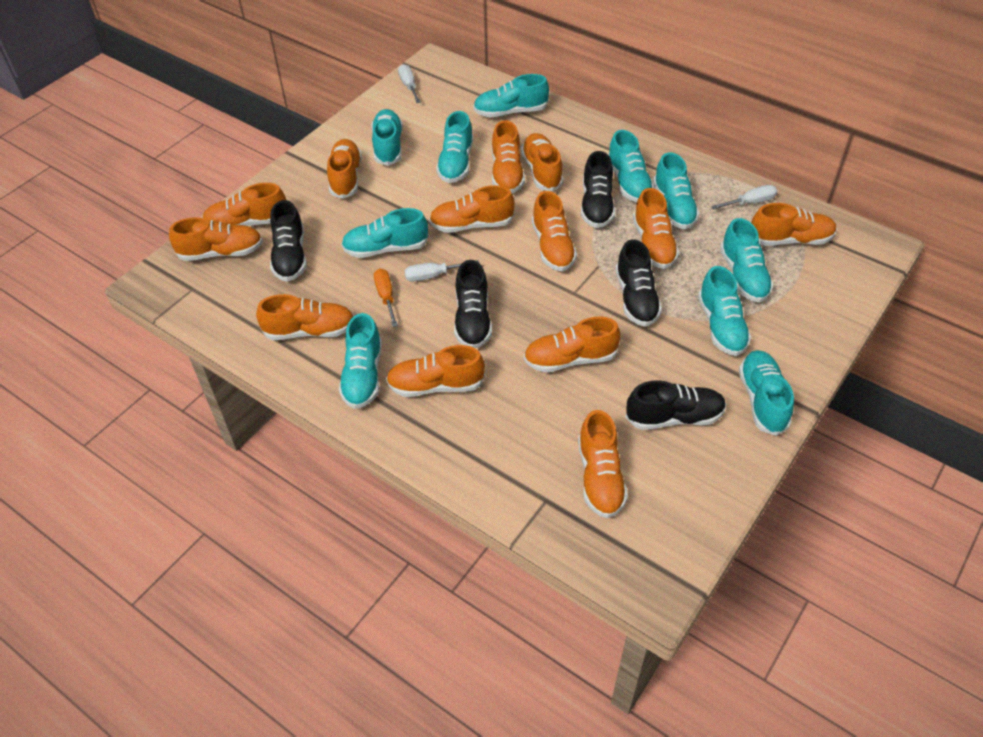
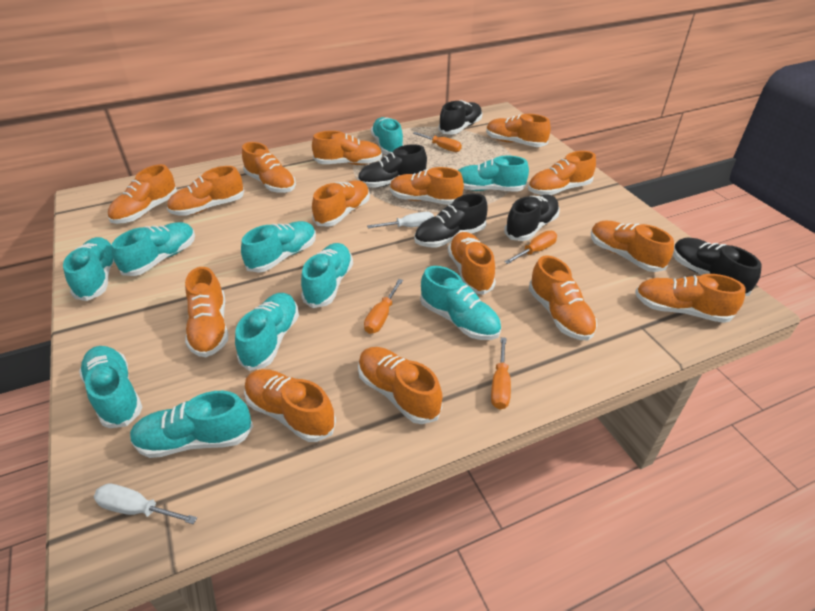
orange screwdriver: [374,268,398,327] = 1 -> [364,279,403,334] [413,132,462,152] [491,337,511,410] [504,231,557,264] = 4
orange shoe: [169,217,263,261] [203,183,286,226] [256,294,353,340] [327,139,362,199] [386,345,485,397] [429,185,515,233] [492,120,525,193] [521,133,564,192] [524,316,620,373] [532,191,577,271] [578,410,628,518] [633,188,679,269] [751,203,837,246] = 13 -> [108,164,177,224] [167,166,244,216] [185,267,228,357] [242,142,296,193] [244,369,336,442] [312,131,382,165] [312,180,370,227] [358,347,442,424] [390,167,464,205] [448,232,496,295] [486,114,551,147] [528,151,596,195] [529,255,597,340] [591,221,674,272] [635,274,746,323] = 15
white screwdriver: [398,64,421,103] [404,260,479,282] [711,185,777,210] = 3 -> [94,484,197,524] [367,212,434,228] = 2

